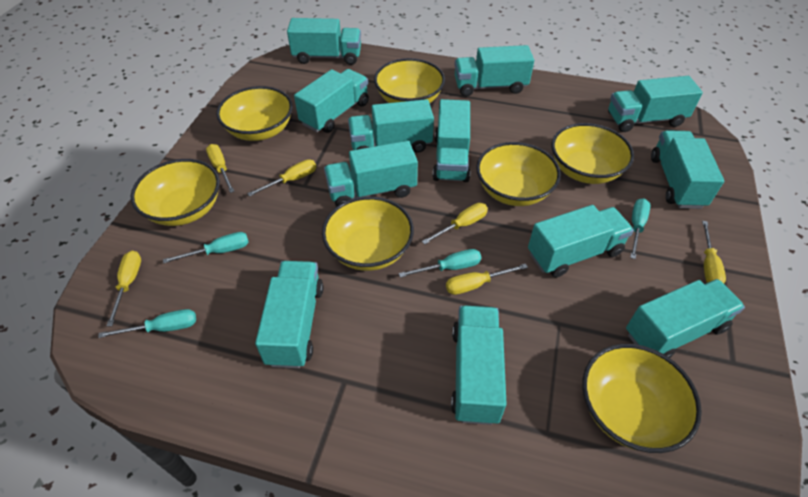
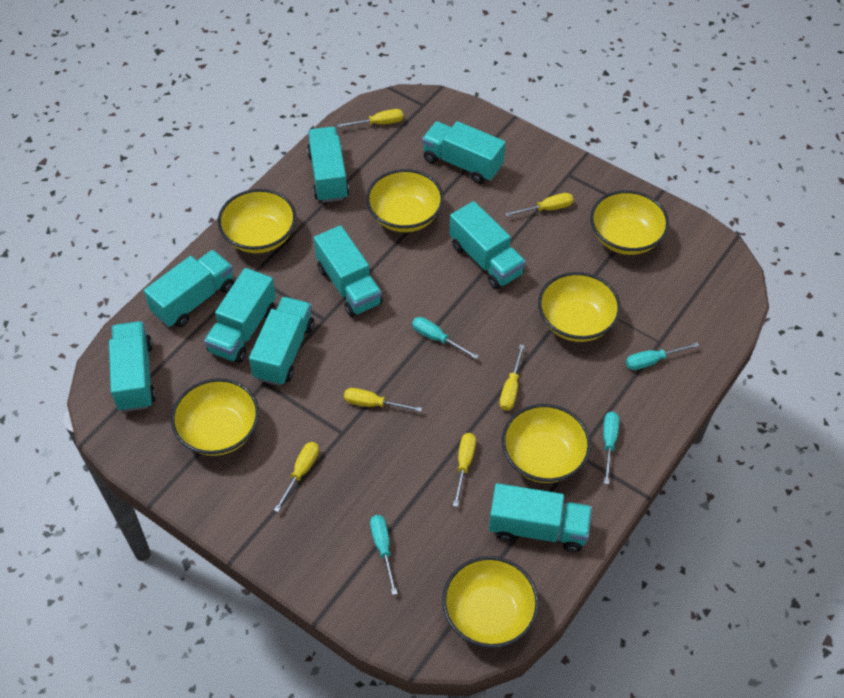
turquoise truck: [255,261,323,368] [287,18,361,65] [294,69,369,133] [324,141,418,207] [348,99,434,153] [433,99,470,182] [451,306,507,425] [454,45,534,97] [528,205,634,277] [608,76,703,132] [626,279,745,358] [651,130,724,209] = 12 -> [109,321,156,412] [144,250,234,327] [204,268,276,363] [249,297,314,386] [307,127,349,203] [314,225,383,317] [422,121,506,184] [449,201,526,289] [489,483,592,552] = 9

